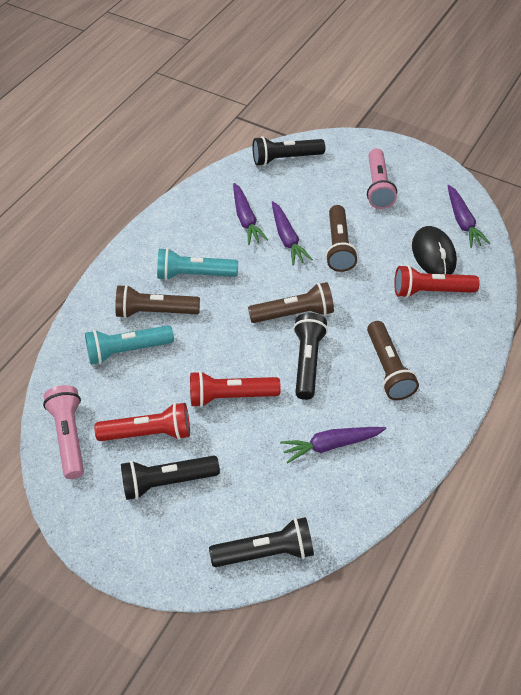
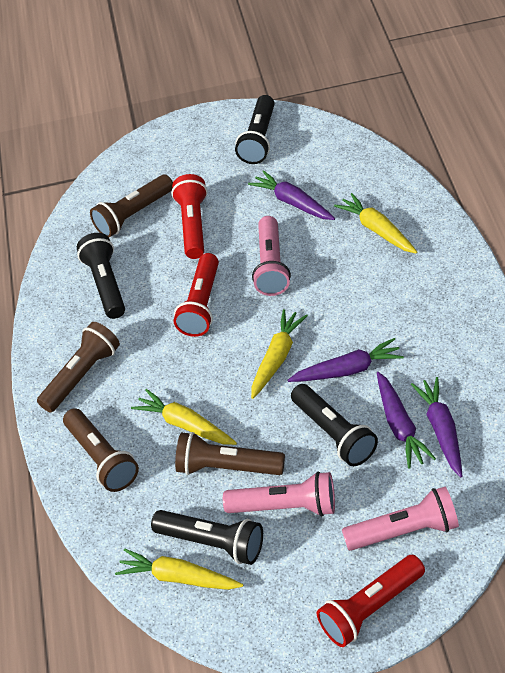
black mouse: [412,226,457,274] = 1 -> none = 0
pink flashlight: [43,385,84,479] [367,148,397,209] = 2 -> [223,472,335,516] [252,216,291,296] [342,487,459,551] = 3
turquoise flashlight: [85,325,174,365] [157,248,238,280] = 2 -> none = 0
yellow carrot: none = 0 -> [115,548,243,590] [131,389,237,445] [251,309,308,399] [334,193,417,253] = 4

